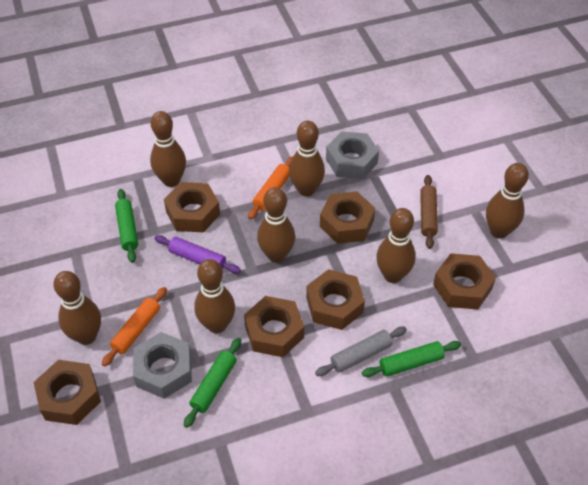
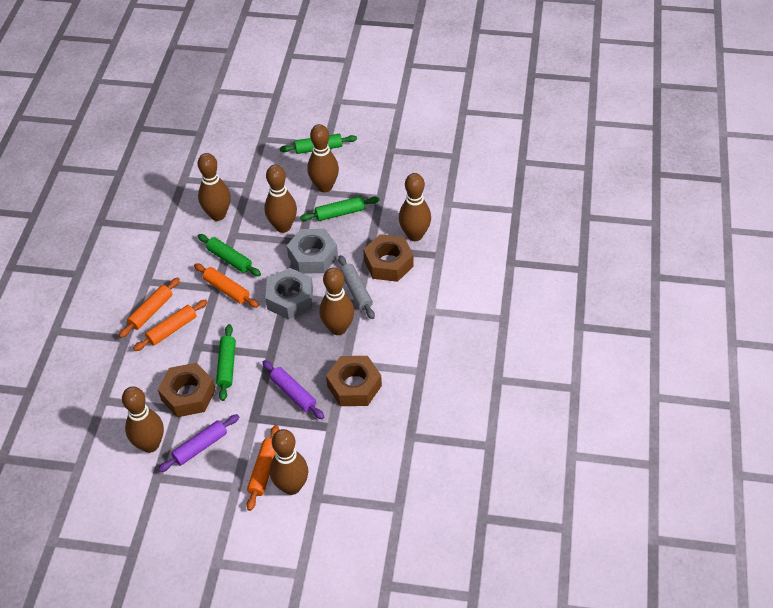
brown nut: [34,360,101,425] [164,182,220,232] [244,296,304,357] [306,269,365,330] [320,191,375,244] [433,253,496,310] = 6 -> [158,363,215,417] [326,356,382,406] [363,234,414,282] = 3
brown rolling pin: [420,175,438,249] = 1 -> none = 0
green rolling pin: [115,189,138,263] [184,338,241,428] [362,341,461,377] = 3 -> [198,234,261,276] [216,324,236,401] [279,134,357,154] [300,196,380,221] = 4
orange rolling pin: [102,287,167,367] [248,156,294,220] = 2 -> [119,277,180,338] [133,300,208,351] [194,263,259,308] [247,425,279,511] = 4
purple rolling pin: [154,235,241,274] = 1 -> [158,414,239,472] [262,360,324,419] = 2

